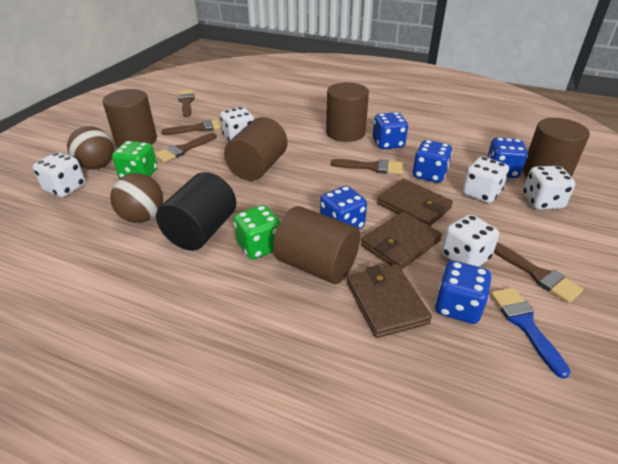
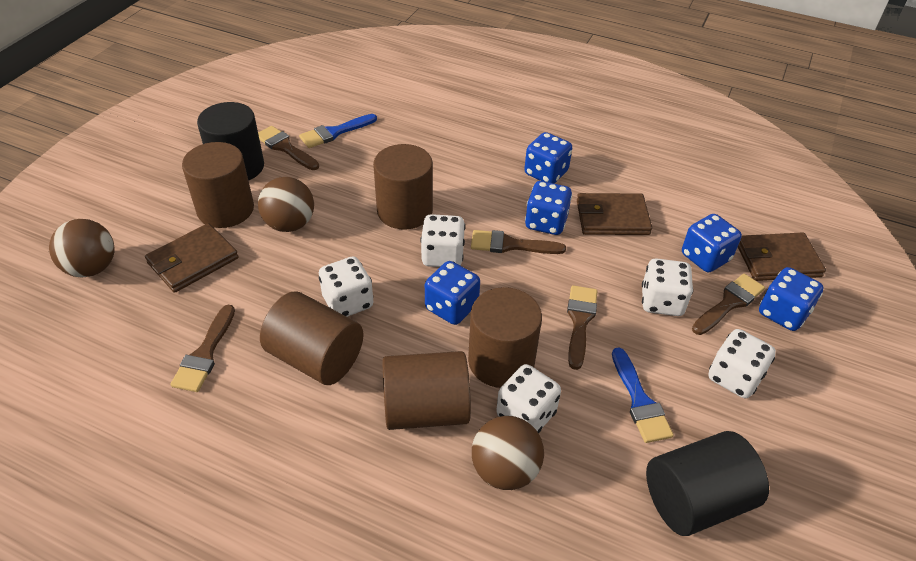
black cylinder: [156,172,236,251] = 1 -> [197,102,264,181] [646,431,769,536] = 2
blue brush: [490,287,571,379] = 1 -> [299,114,377,148] [612,347,674,443] = 2
brown ball: [67,126,114,170] [110,173,163,223] = 2 -> [49,219,115,277] [258,177,314,232] [472,416,544,490] = 3
green dice: [112,141,157,178] [233,205,280,259] = 2 -> none = 0

